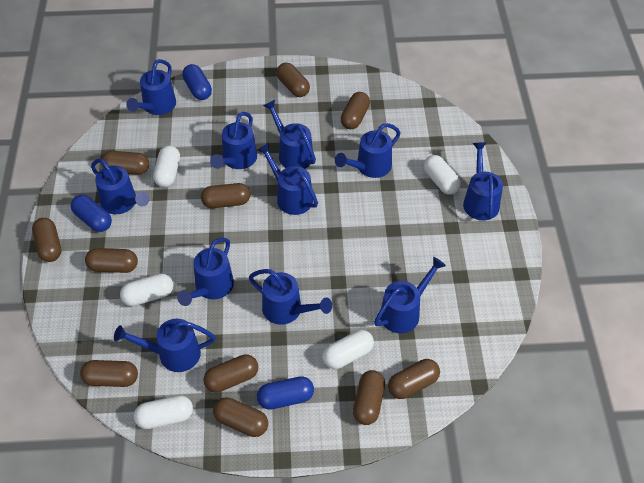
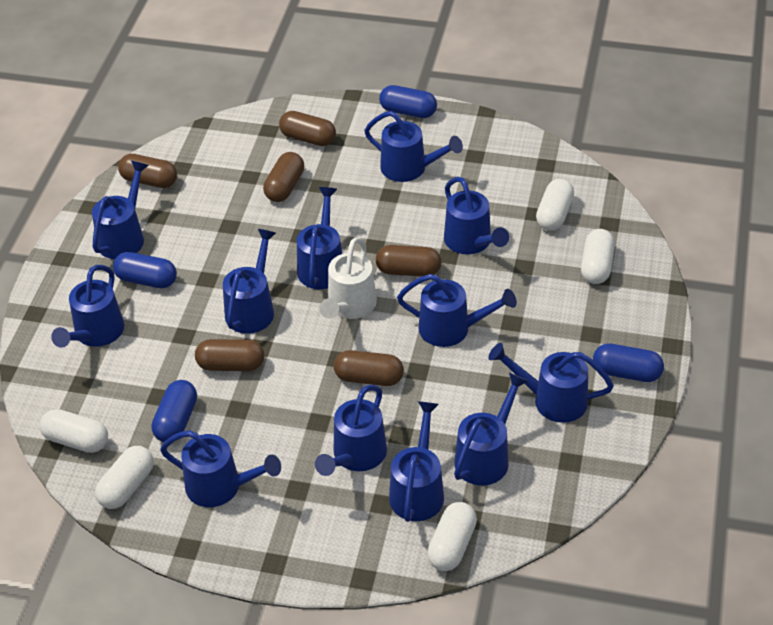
blue capsule: [71,195,112,232] [182,64,212,100] [257,376,314,410] = 3 -> [113,252,177,288] [152,380,197,442] [379,85,437,118] [593,343,664,382] = 4
blue watering can: [91,159,149,214] [114,319,216,372] [126,59,176,115] [177,238,234,306] [210,112,257,169] [249,269,332,325] [257,143,318,215] [263,100,316,169] [335,123,401,178] [374,257,446,333] [463,142,503,220] = 11 -> [51,265,124,348] [92,161,149,259] [160,430,281,507] [223,229,276,334] [297,187,342,289] [315,385,387,476] [364,111,463,182] [389,401,444,522] [397,274,517,347] [444,177,509,255] [454,373,528,485] [488,343,614,423] = 12
brown capsule: [32,218,61,262] [80,360,138,387] [85,248,138,273] [101,151,149,175] [201,183,250,208] [203,354,258,393] [213,397,268,437] [276,63,310,97] [340,92,370,129] [353,370,385,425] [388,359,440,399] = 11 -> [118,154,177,188] [195,339,264,371] [263,152,304,202] [279,111,336,146] [334,350,404,386] [376,245,442,276] = 6
white watering can: none = 0 -> [320,238,377,319] = 1

